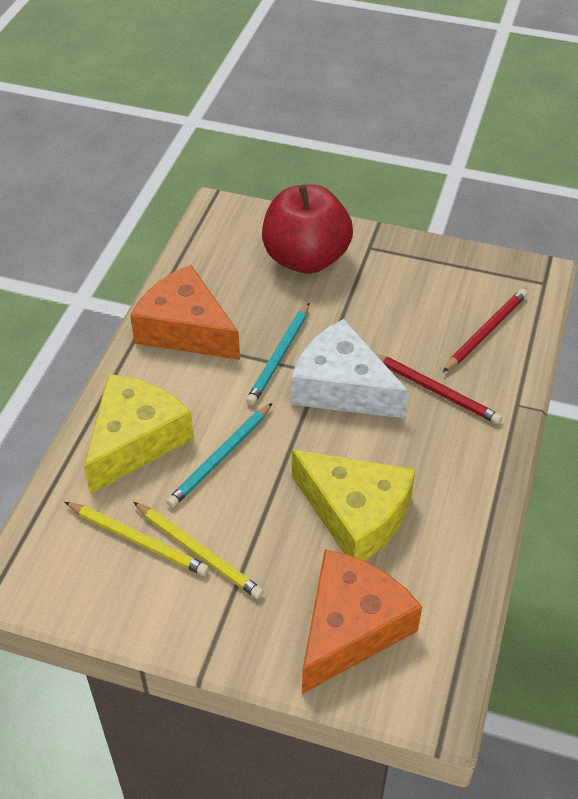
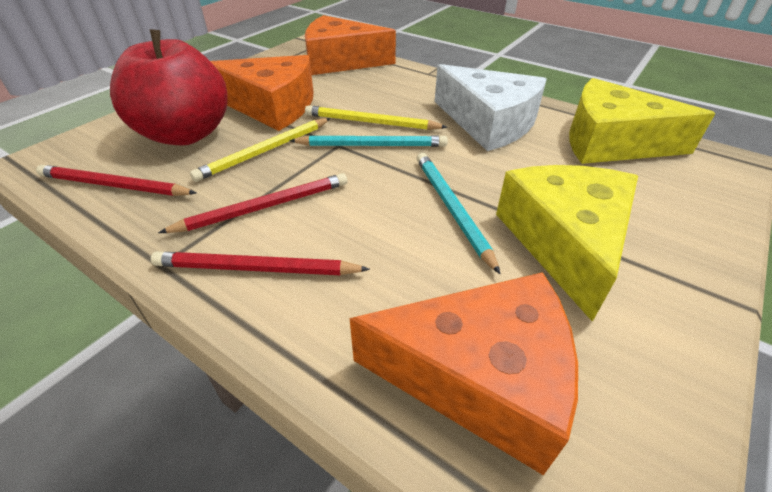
orange cheese: [130,265,240,360] [302,549,422,694] = 2 -> [210,55,313,131] [305,15,396,75] [350,272,578,475] = 3
red pencil: [376,354,502,424] [443,289,527,372] = 2 -> [36,165,197,196] [151,252,370,275] [158,173,347,233] = 3

